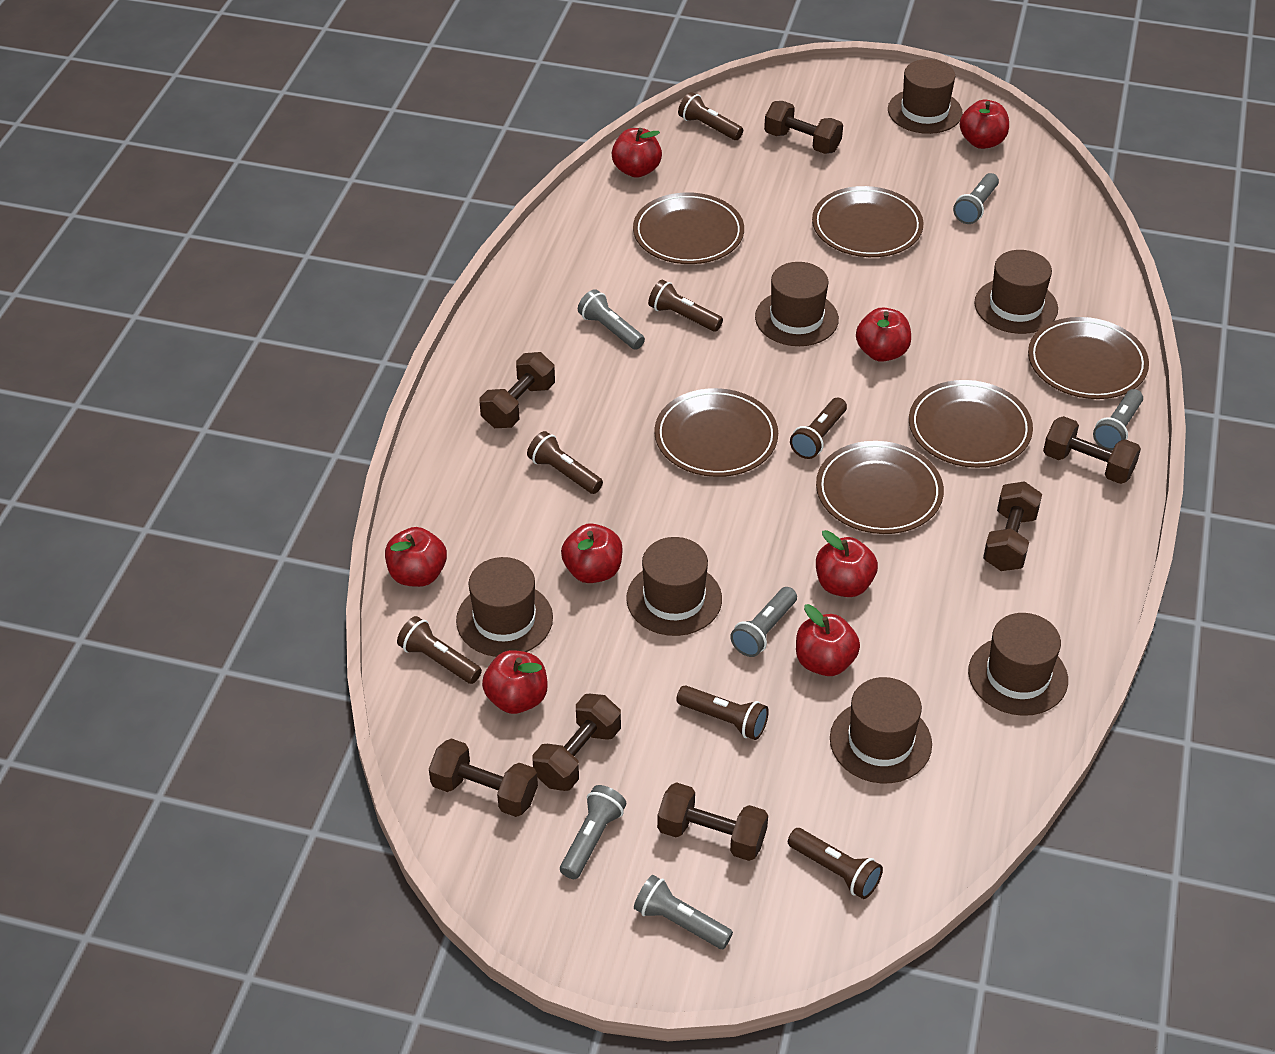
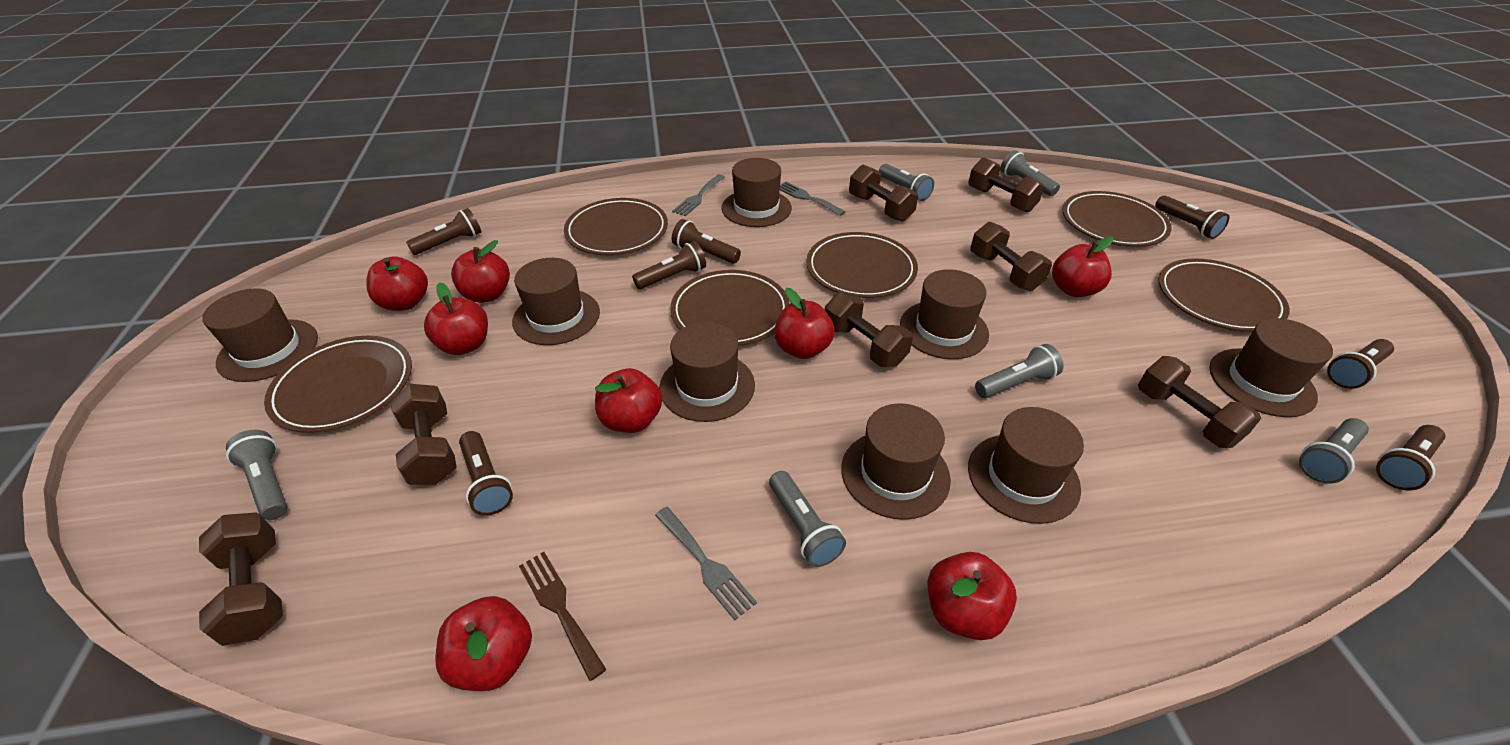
brown fork: none = 0 -> [519,552,607,681] = 1
brown hat: [456,557,553,657] [626,537,722,636] [755,262,839,346] [830,677,932,783] [888,59,963,134] [968,613,1068,716] [974,250,1058,334] = 7 -> [202,288,318,382] [512,258,600,345] [659,322,755,422] [721,158,792,227] [841,403,951,520] [900,269,989,359] [968,407,1084,524] [1209,318,1333,417] = 8
grey fork: none = 0 -> [655,507,757,620] [672,174,725,216] [780,182,846,216] = 3

